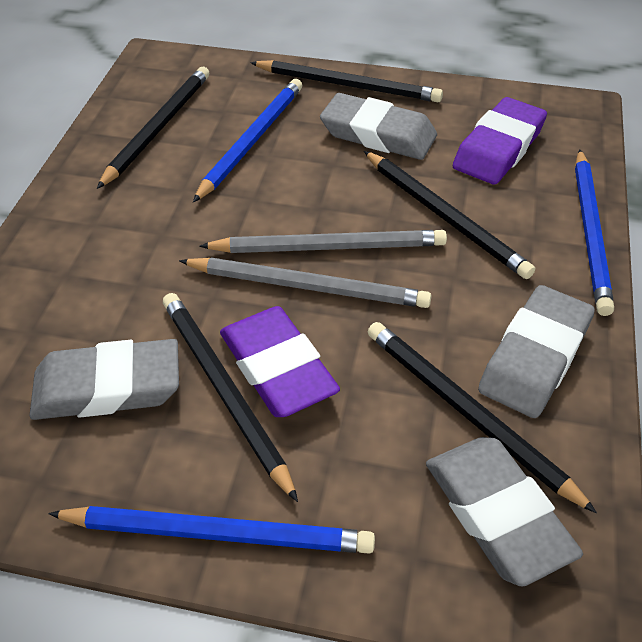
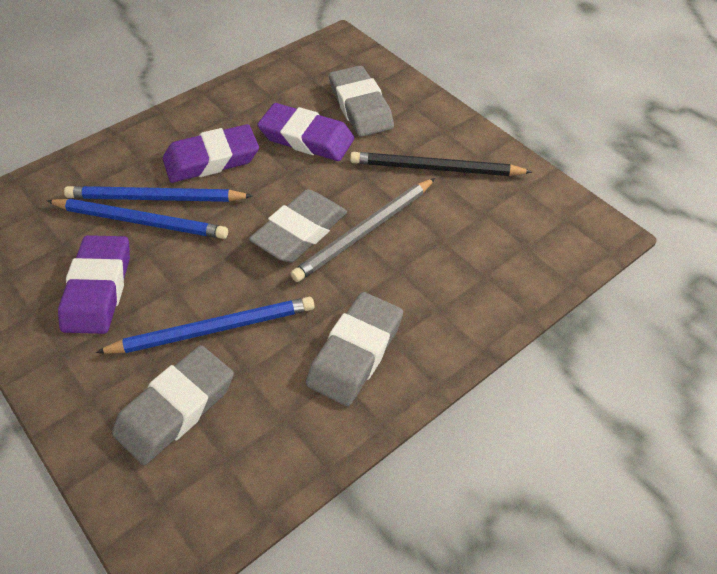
black pencil: [97,67,209,189] [163,293,298,502] [250,60,443,102] [364,151,535,279] [368,322,597,513] = 5 -> [350,152,532,176] = 1
grey pencil: [179,258,432,308] [199,230,447,253] = 2 -> [290,178,435,282] = 1
purple eraser: [220,306,340,417] [453,97,547,184] = 2 -> [58,235,130,334] [163,124,259,183] [257,103,355,161] = 3

